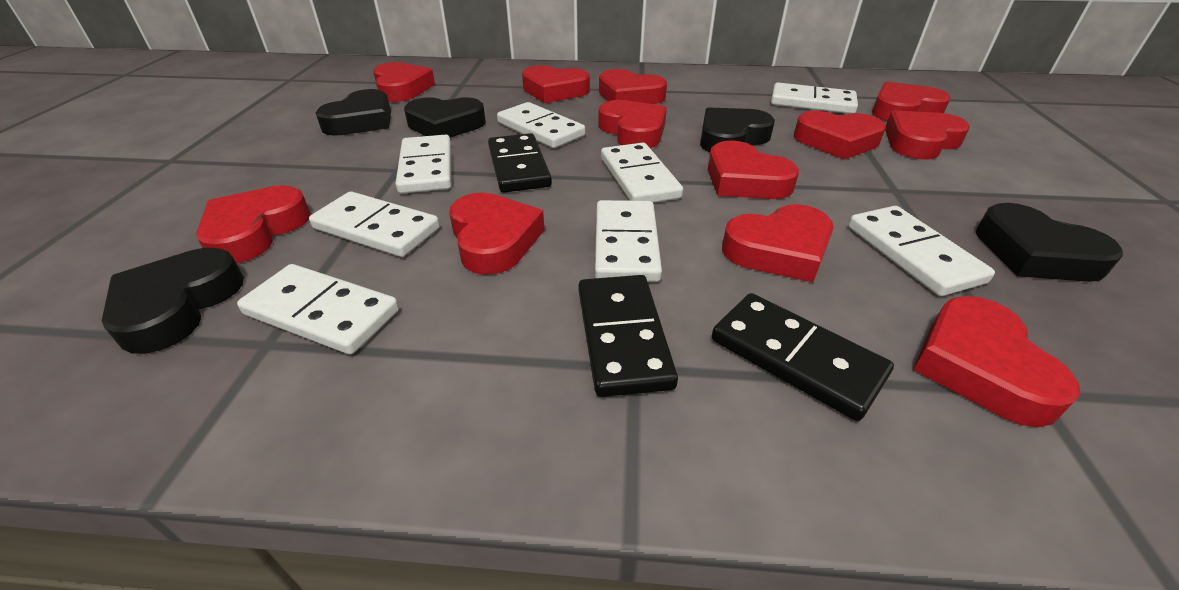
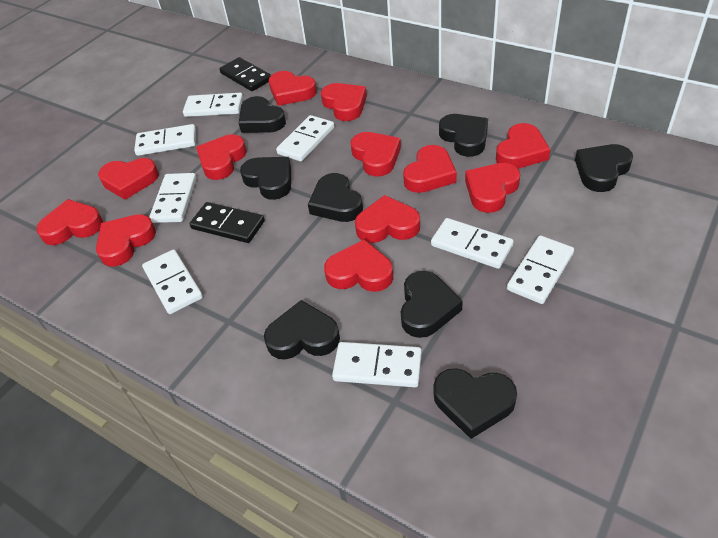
black domino: [488,133,552,193] [579,275,678,397] [712,293,894,421] = 3 -> [189,202,265,243] [219,57,271,91] = 2
black heart: [102,248,244,354] [316,89,391,136] [404,97,486,138] [700,107,775,152] [976,203,1123,282] = 5 -> [239,96,286,133] [240,157,291,200] [264,300,340,359] [308,173,363,222] [401,271,463,338] [433,368,517,439] [439,114,488,157] [575,144,633,192] = 8

